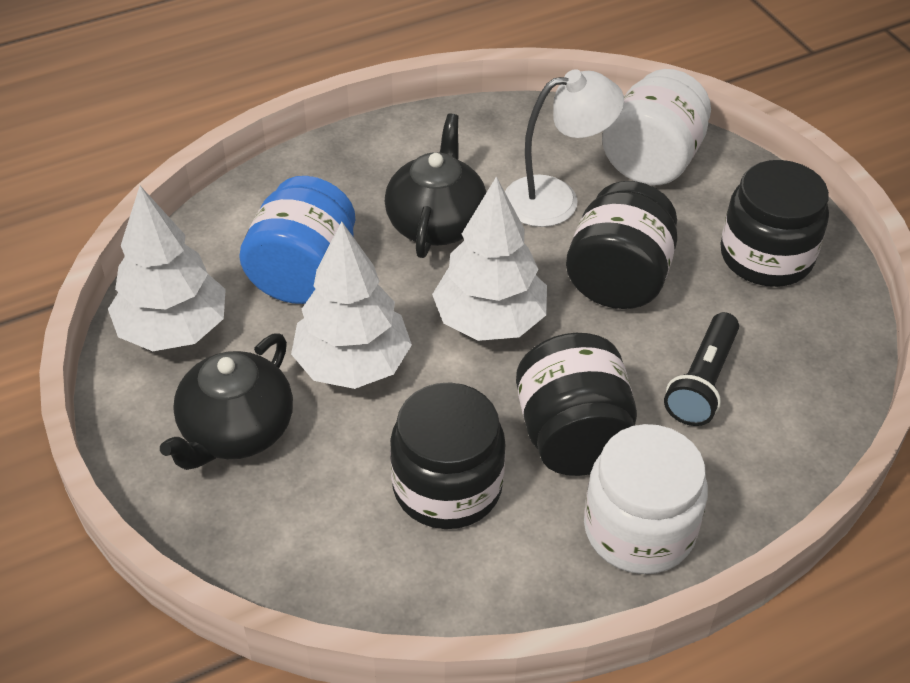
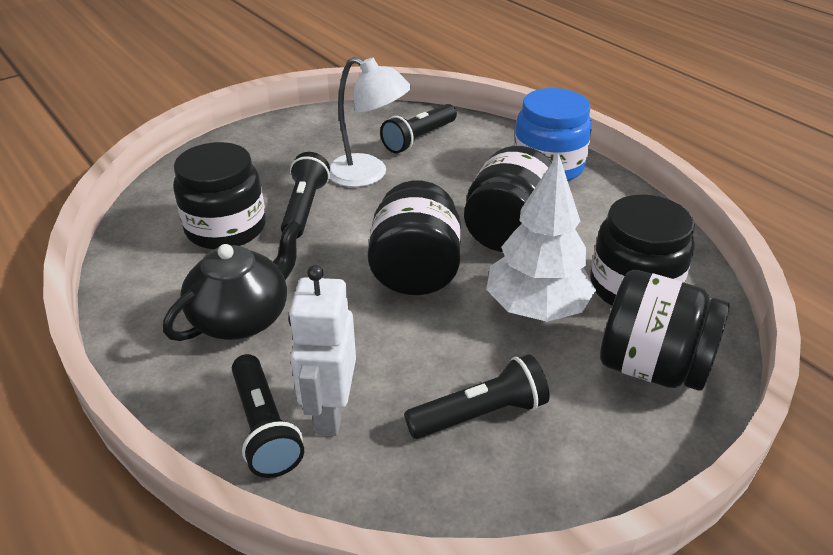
black flashlight: [664,312,739,426] = 1 -> [232,354,304,478] [281,152,330,239] [380,104,457,153] [404,354,550,439] = 4
black jar: [390,382,506,529] [516,333,637,476] [566,181,677,309] [720,160,829,287] = 4 -> [173,142,266,249] [368,180,461,295] [464,146,552,252] [590,194,695,306] [600,270,730,391] = 5
black teapot: [160,334,293,470] [385,113,486,258] = 2 -> [163,220,302,341] = 1
white jar: [584,424,708,574] [602,69,711,186] = 2 -> none = 0
white robot: none = 0 -> [288,265,356,436] = 1
white tree: [108,186,226,351] [291,221,412,389] [432,176,547,341] = 3 -> [486,153,596,322] = 1

